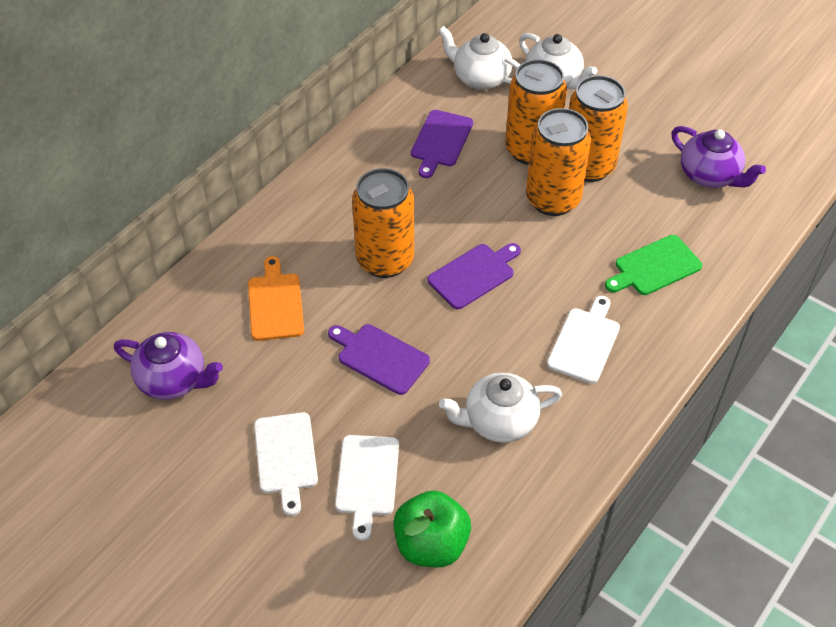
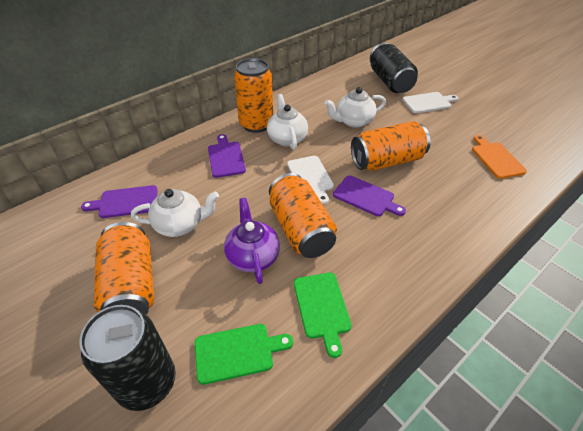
black can: none = 0 -> [80,305,176,411] [370,43,418,93] = 2
green apple: [393,491,471,567] = 1 -> none = 0
green cutting board: [605,235,702,295] = 1 -> [195,324,293,385] [294,273,352,358] = 2
purple teapot: [114,332,223,400] [671,126,766,188] = 2 -> [224,198,280,284] = 1
white cutting board: [254,412,318,516] [335,435,399,541] [547,296,620,384] = 3 -> [287,156,334,204] [403,92,458,113] = 2

